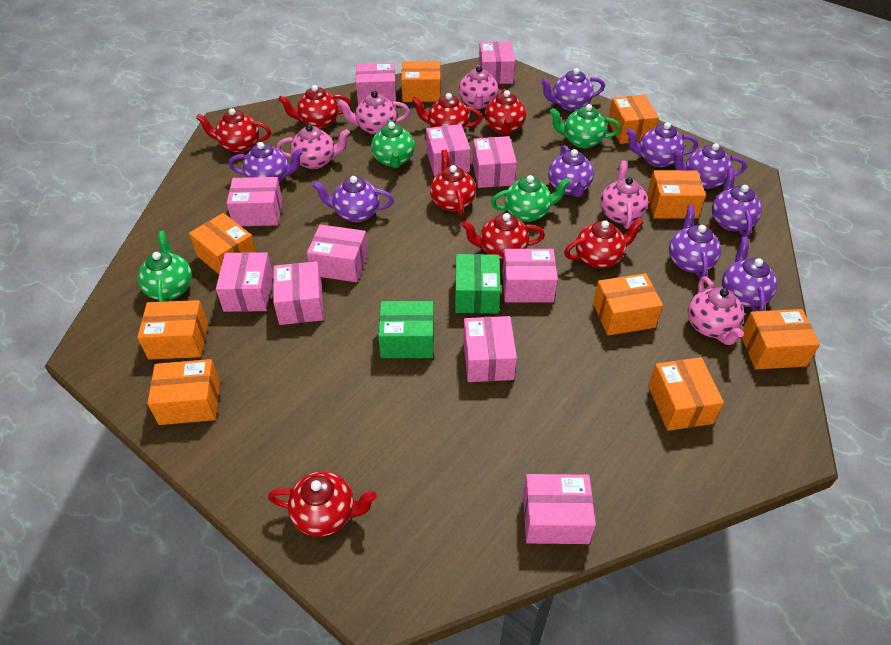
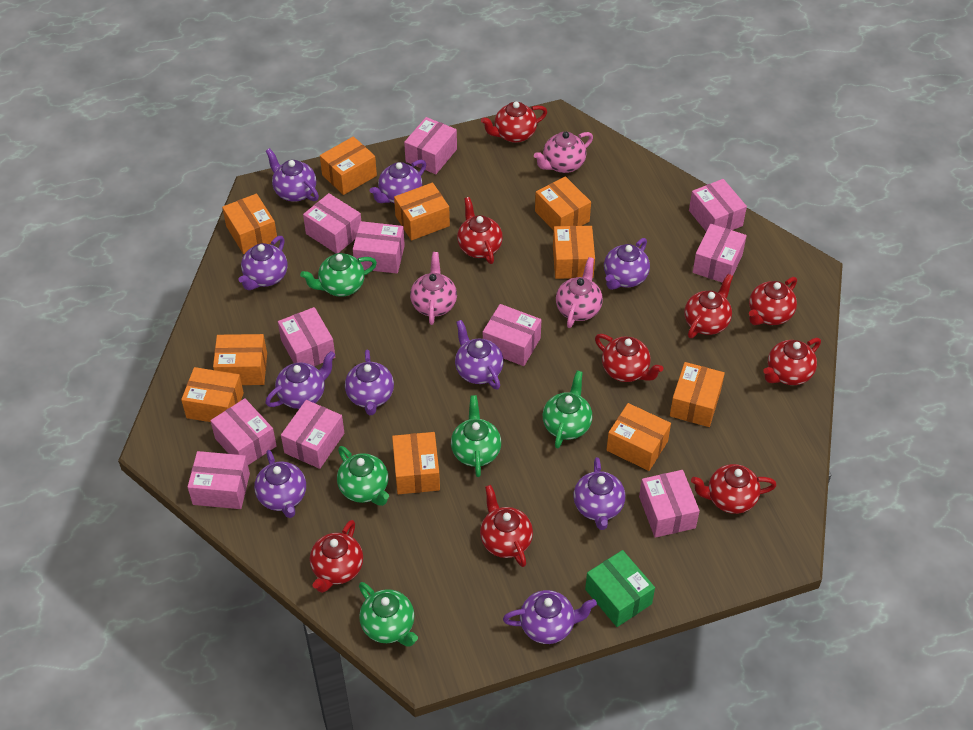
green box: [378,301,434,358] [455,254,501,314] = 2 -> [585,550,655,627] = 1
green teapot: [138,231,192,302] [371,119,415,168] [491,175,570,222] [549,104,621,148] = 4 -> [300,253,377,297] [337,446,389,506] [359,582,418,646] [451,395,501,477] [542,371,592,449] = 5
orange box: [137,300,208,360] [147,359,220,425] [189,213,257,274] [401,61,441,102] [593,273,663,336] [608,95,659,144] [647,170,706,219] [648,357,724,431] [742,309,820,369] = 9 -> [181,367,244,422] [213,334,267,385] [222,194,277,254] [320,136,377,195] [392,432,440,494] [394,182,450,241] [535,176,591,230] [553,226,595,279] [606,403,671,471] [670,362,725,427] = 10
pink teapot: [276,124,350,169] [338,91,410,135] [458,65,498,109] [600,161,648,229] [688,277,744,345] = 5 -> [410,252,457,325] [534,132,593,173] [556,257,603,328] = 3
purple teapot: [228,142,303,183] [313,176,394,222] [540,68,605,111] [548,145,594,197] [626,122,698,167] [669,205,721,279] [672,143,747,189] [712,168,762,237] [722,237,777,312] = 9 -> [239,236,287,290] [254,450,306,518] [265,351,335,409] [266,148,319,202] [345,349,394,415] [370,160,426,203] [455,320,503,390] [503,590,597,644] [573,457,625,530] [604,238,650,290] = 10
red teapot: [196,108,271,153] [268,471,377,537] [278,85,351,129] [412,93,482,130] [430,150,476,216] [462,213,545,260] [485,89,526,135] [564,218,644,268] = 8 -> [310,520,363,593] [457,197,503,264] [480,485,533,567] [481,102,547,143] [595,334,663,382] [684,274,733,338] [691,464,777,514] [749,277,797,325] [763,338,821,385] = 9

